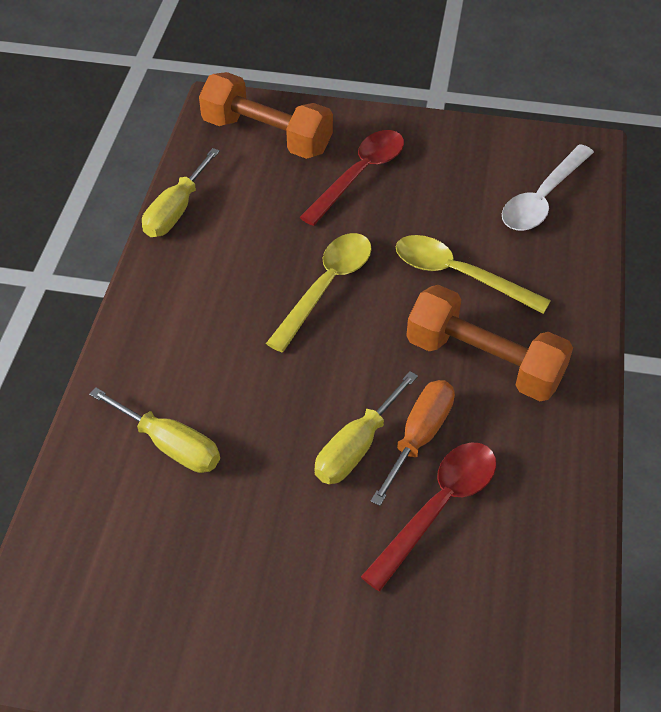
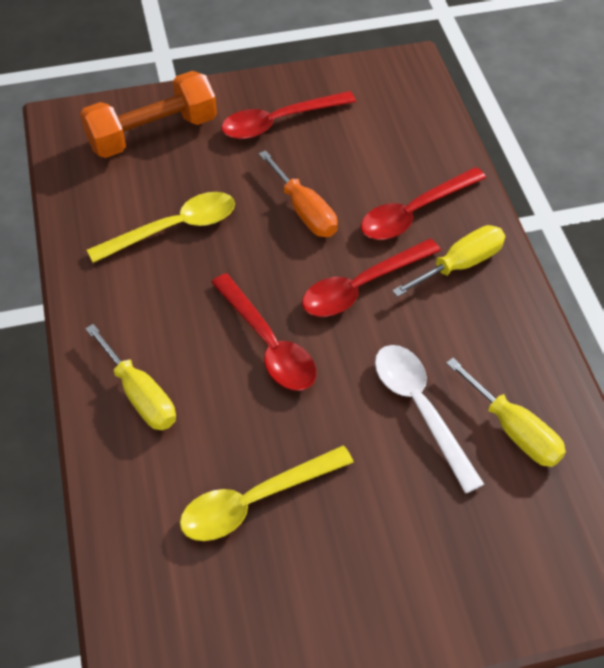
orange dumbbell: [199,72,333,159] [406,285,573,401] = 2 -> [80,71,217,158] = 1
red spoon: [300,130,404,226] [361,442,496,591] = 2 -> [211,273,316,391] [221,91,356,139] [302,239,441,317] [361,167,486,240] = 4

